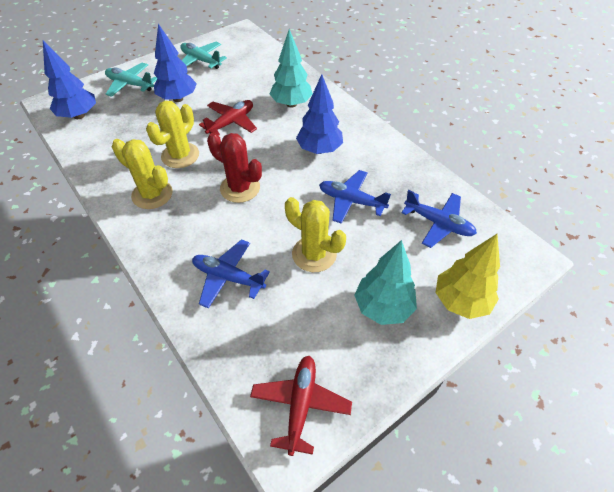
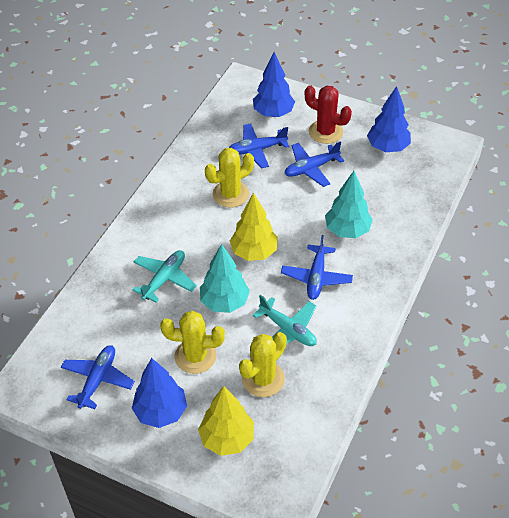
blue plane: [192,239,270,308] [319,170,391,224] [402,190,477,248] = 3 -> [61,345,135,409] [229,123,289,168] [281,235,353,300] [284,141,344,187] = 4
red plane: [199,100,257,136] [250,356,352,456] = 2 -> none = 0
yellow tree: [435,234,500,319] = 1 -> [198,386,254,456] [230,192,278,261] = 2

